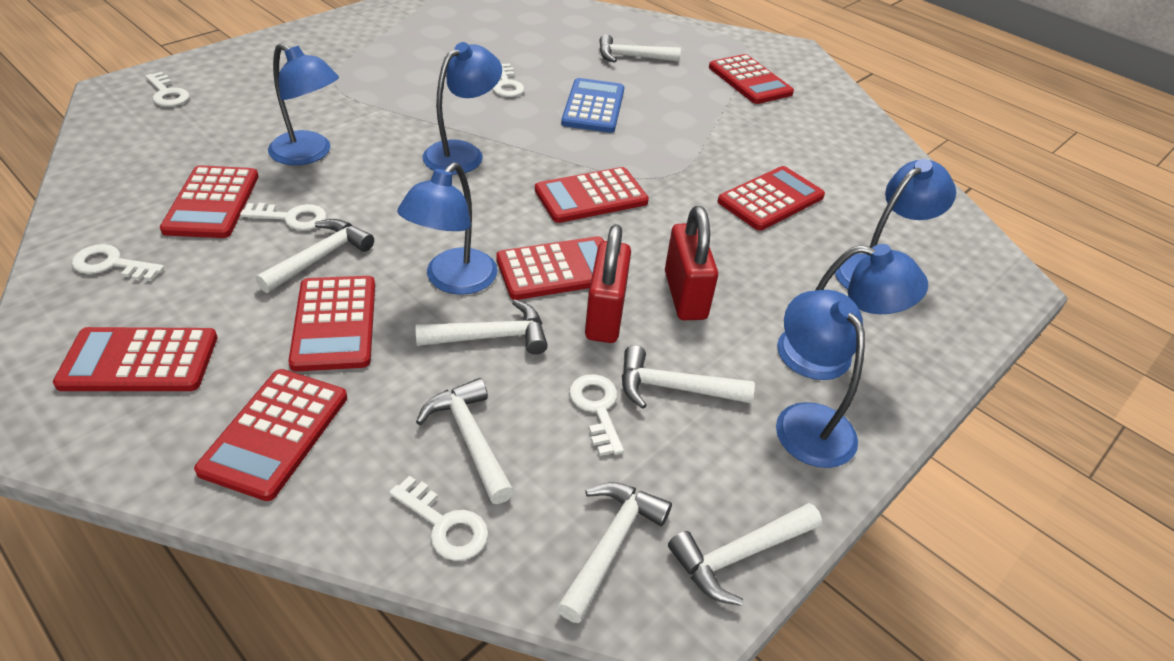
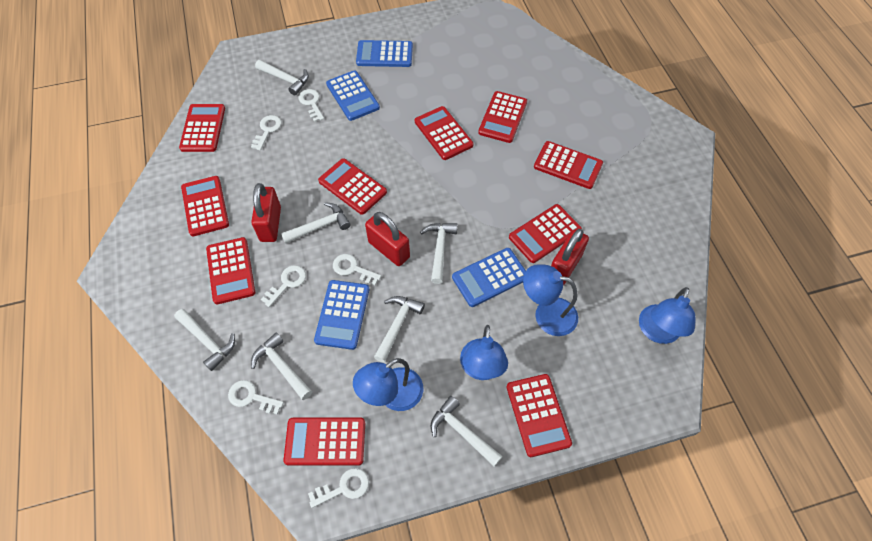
blue calculator: [561,78,624,133] = 1 -> [314,280,369,350] [326,70,380,121] [356,40,413,67] [452,248,526,307] = 4
blue lamp: [268,43,339,165] [397,163,498,295] [422,42,502,175] [776,290,865,468] [777,244,928,380] [835,159,956,289] = 6 -> [353,358,423,411] [460,325,508,380] [523,264,578,336] [639,287,696,344] = 4
red calculator: [53,327,217,391] [160,165,259,238] [194,369,347,501] [288,276,375,372] [496,236,604,300] [535,167,649,223] [709,54,794,104] [717,166,825,231] = 8 -> [179,104,225,152] [181,176,229,236] [206,237,255,304] [283,418,365,466] [318,158,387,215] [415,106,473,160] [478,91,527,143] [507,374,572,457] [509,204,582,263] [534,141,603,189] = 10
red padlock: [585,224,631,343] [665,206,718,320] = 2 -> [251,183,281,242] [365,212,410,266] [551,229,589,285] = 3

